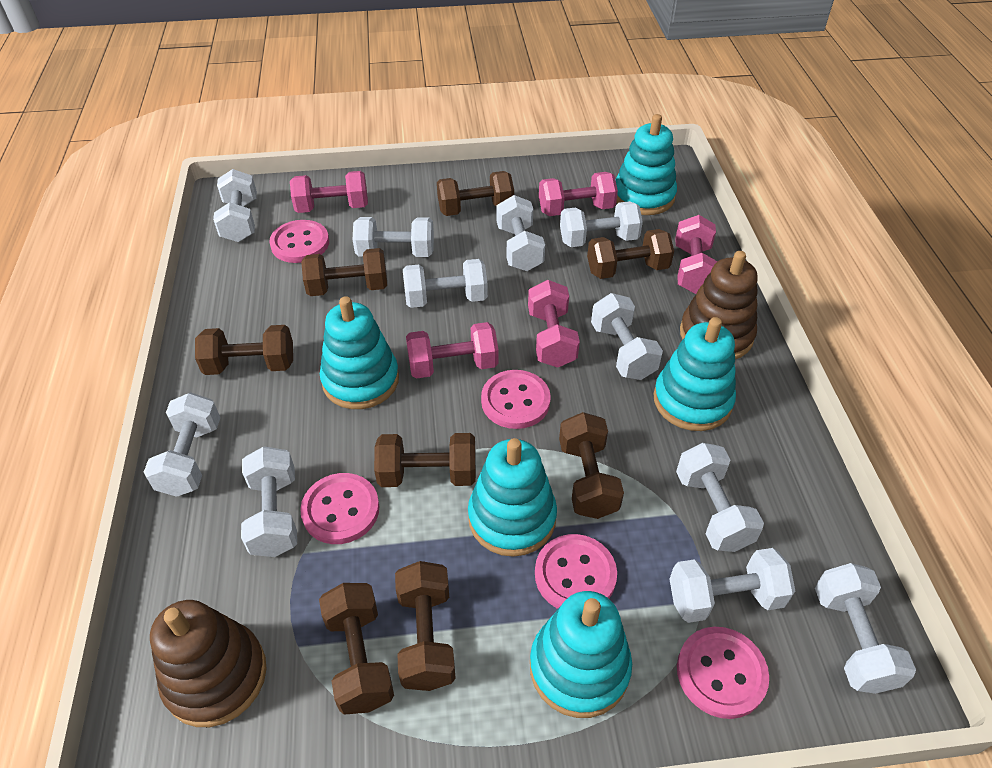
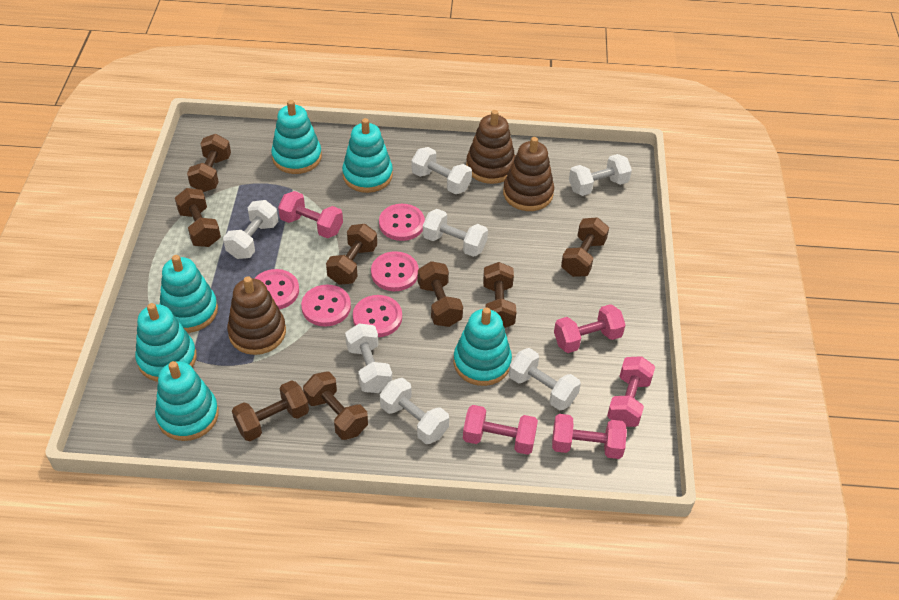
brown stacking toy: [150,600,266,727] [680,251,758,359] = 2 -> [227,276,286,355] [466,110,515,184] [503,137,554,211] = 3
turquoise stacking toy: [320,296,399,409] [468,438,557,557] [530,591,632,718] [615,114,677,215] [654,317,736,431] = 5 -> [135,303,197,382] [155,361,219,441] [159,255,218,333] [271,100,322,174] [342,118,393,193] [453,308,512,386] = 6
white dumbbell: [144,392,220,497] [213,169,257,242] [241,446,297,557] [353,217,434,257] [403,259,488,308] [497,195,545,271] [560,201,643,247] [591,293,663,380] [670,548,795,623] [676,443,764,552] [815,563,916,694] = 11 -> [223,200,279,259] [345,323,392,393] [380,378,449,444] [411,147,472,194] [423,209,488,257] [509,348,581,410] [569,154,632,196] = 7

